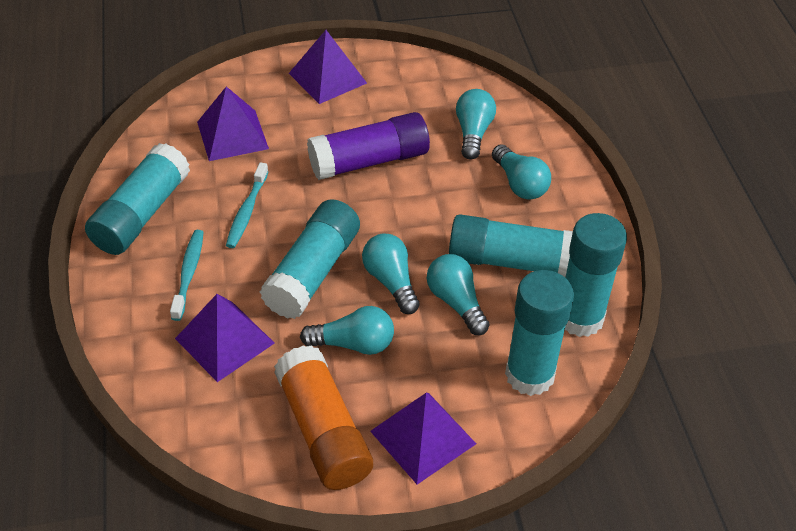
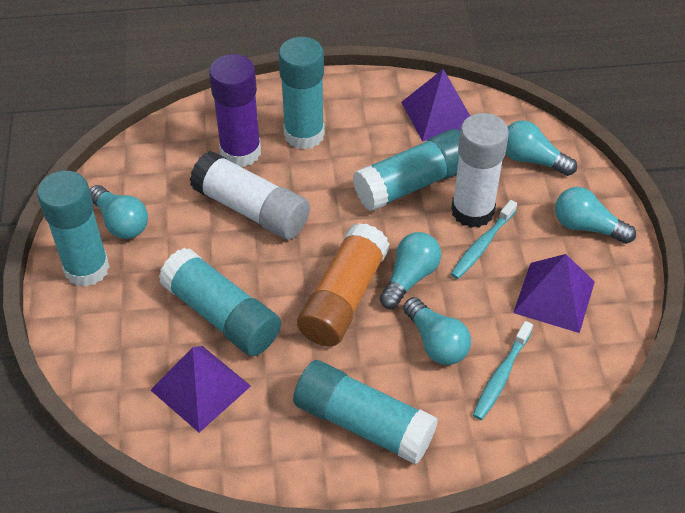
purple pyramid: [175,294,275,382] [197,86,269,161] [289,30,367,104] [370,393,476,484] = 4 -> [151,346,251,433] [401,69,470,142] [513,254,595,333] = 3
white glue stick: none = 0 -> [190,151,310,240] [451,113,509,228] = 2

